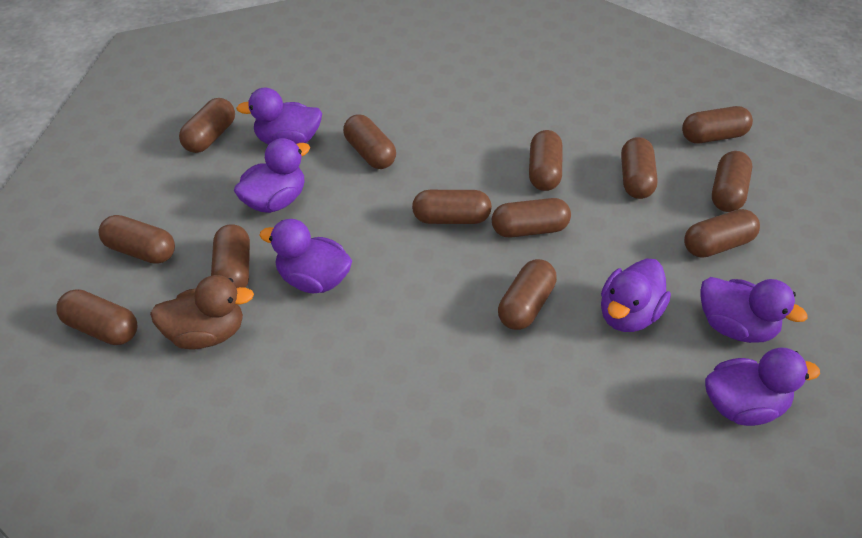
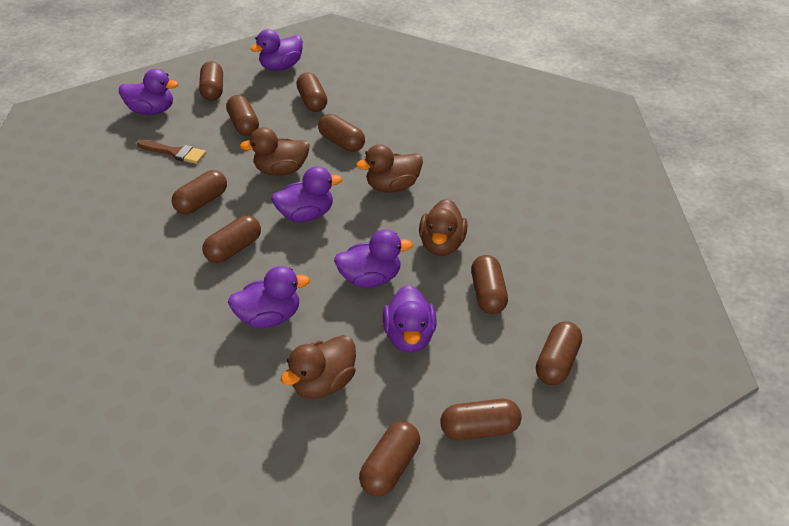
brown brush: none = 0 -> [137,140,206,164] = 1
brown capsule: [56,289,137,345] [99,215,175,264] [179,98,235,153] [211,224,250,288] [343,114,396,169] [412,190,492,224] [492,198,571,237] [498,259,557,330] [529,130,563,191] [621,137,658,199] [682,106,753,144] [684,209,760,257] [712,151,752,212] = 13 -> [172,170,227,214] [199,61,223,101] [202,215,261,263] [226,95,259,136] [296,72,327,112] [318,114,365,152] [359,421,420,497] [440,399,522,440] [471,255,508,314] [536,321,582,385] = 10
brown duck: [150,275,254,350] = 1 -> [240,127,310,176] [281,335,356,399] [356,144,423,192] [419,199,468,256] = 4

